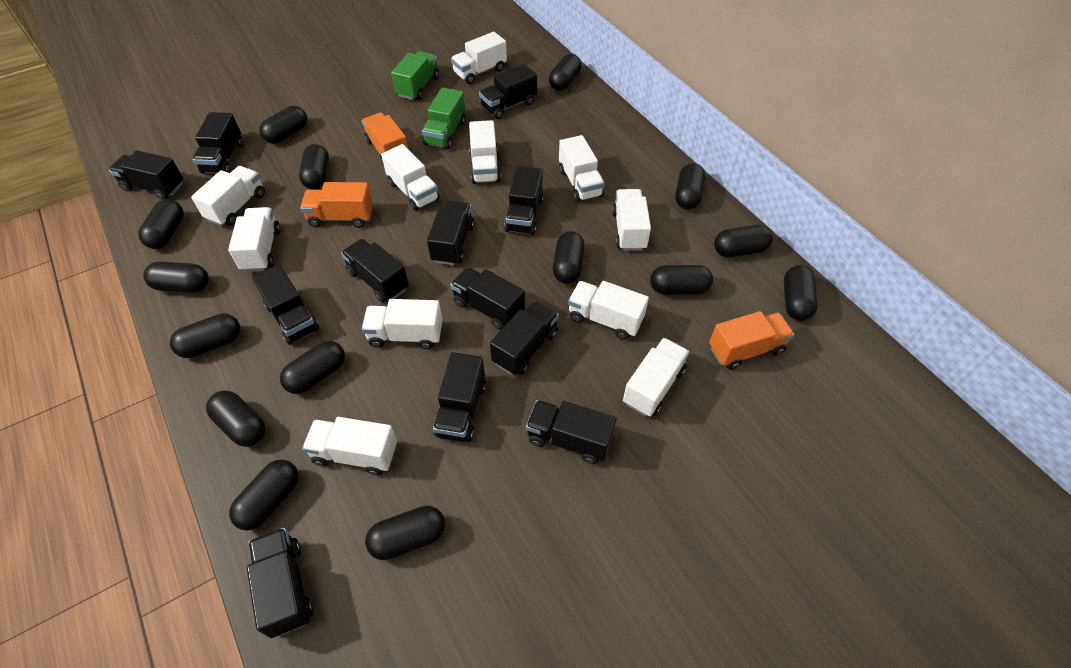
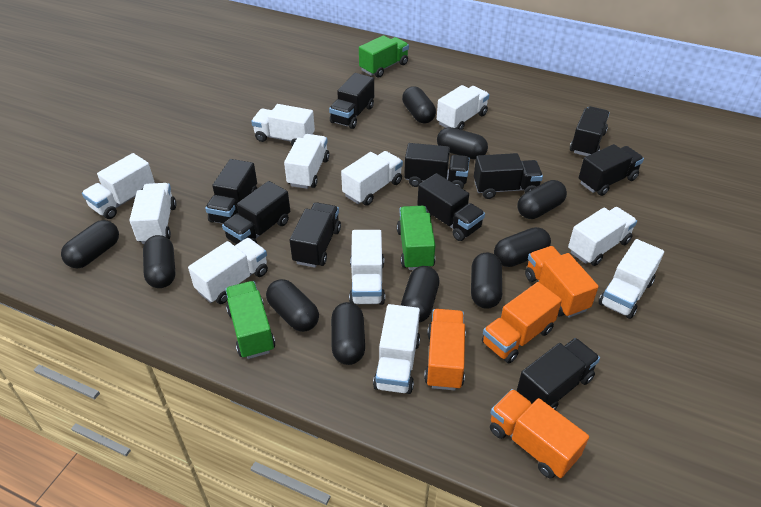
black capsule: [138,199,184,249] [143,261,209,293] [170,313,241,358] [206,390,266,447] [229,459,299,531] [259,106,307,144] [280,341,345,394] [299,144,329,190] [365,505,445,560] [549,54,582,91] [553,231,585,284] [650,265,713,295] [675,163,706,210] [714,225,773,257] [784,265,818,321] = 15 -> [61,220,119,268] [143,235,175,288] [266,279,319,332] [331,302,365,365] [401,266,439,322] [402,86,436,124] [437,127,488,160] [471,253,502,309] [494,227,551,267] [518,180,567,219] = 10
black truck: [109,150,183,200] [192,112,243,174] [247,528,313,638] [252,265,320,345] [341,239,409,303] [427,201,474,265] [433,352,486,442] [450,267,525,330] [479,64,537,119] [490,301,559,375] [504,166,544,235] [526,400,617,464] = 12 -> [205,159,257,224] [222,181,290,244] [290,202,341,268] [329,73,374,129] [404,143,470,189] [417,173,485,241] [474,153,543,199] [517,338,600,410] [570,106,610,156] [579,144,644,196] = 10
green truck: [391,51,439,100] [422,87,466,149] = 2 -> [225,281,275,359] [359,35,409,78] [397,206,435,270] = 3
orange truck: [300,182,373,228] [362,113,408,166] [709,311,794,370] = 3 -> [424,309,466,390] [482,282,562,364] [490,389,589,478] [525,246,599,318] = 4

